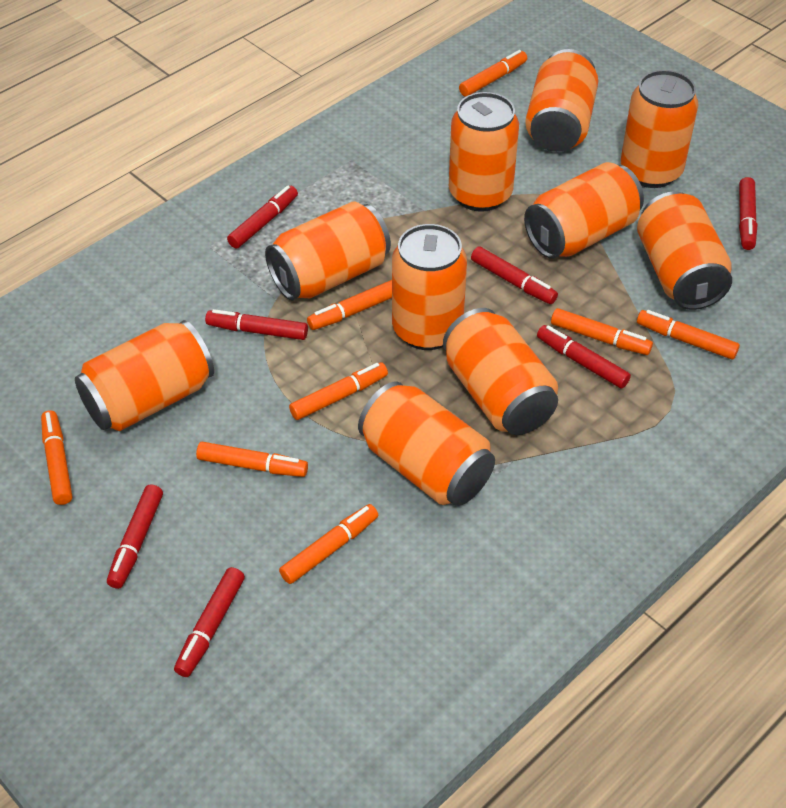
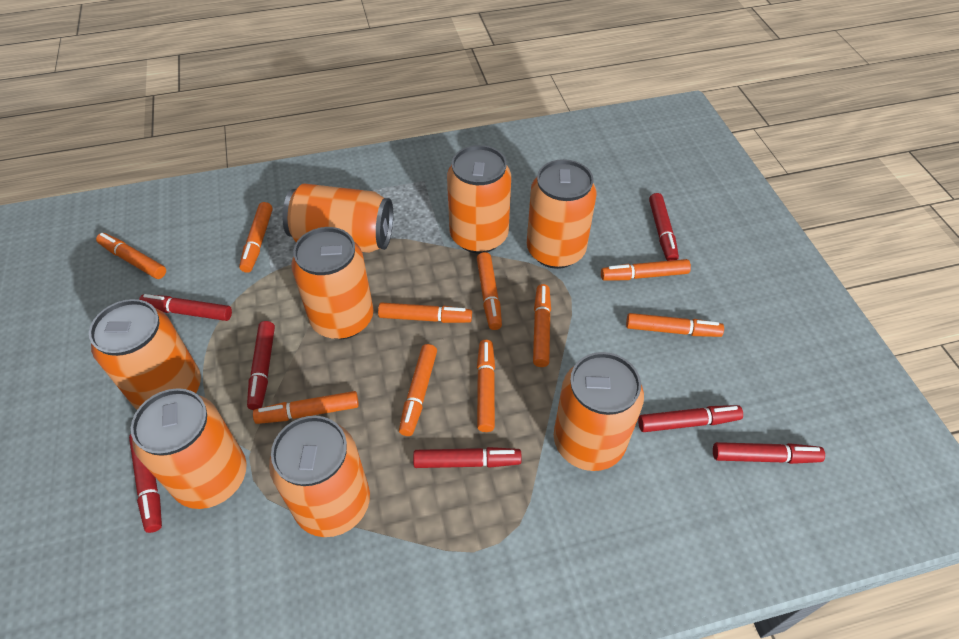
orange can: [75,320,214,431] [265,201,391,300] [358,381,495,506] [392,224,467,350] [443,308,558,435] [449,92,519,212] [524,162,644,259] [525,49,598,152] [621,70,698,188] [637,191,732,310] = 10 -> [89,299,201,410] [131,388,247,509] [269,416,370,537] [282,183,393,253] [291,227,374,339] [447,145,511,253] [527,159,597,269] [554,352,644,471] = 8
orange marker: [41,410,72,505] [196,442,308,477] [279,504,378,584] [289,362,388,420] [307,280,392,330] [459,50,527,97] [551,308,653,355] [637,310,740,360] = 8 -> [96,233,166,279] [239,202,273,273] [253,391,359,424] [378,303,472,323] [399,344,437,436] [477,252,502,330] [477,340,495,432] [533,284,551,367] [601,259,691,281] [626,313,724,337] = 10

